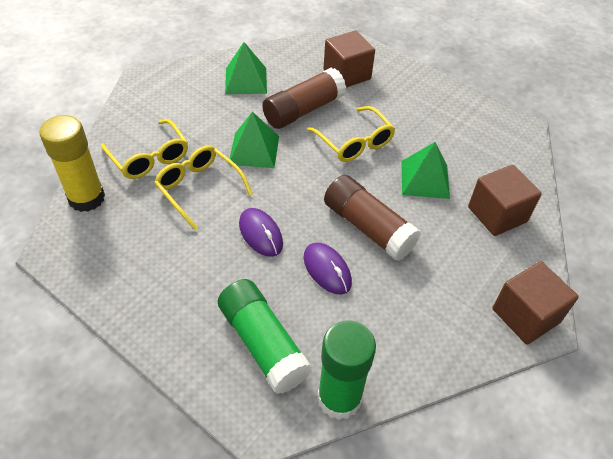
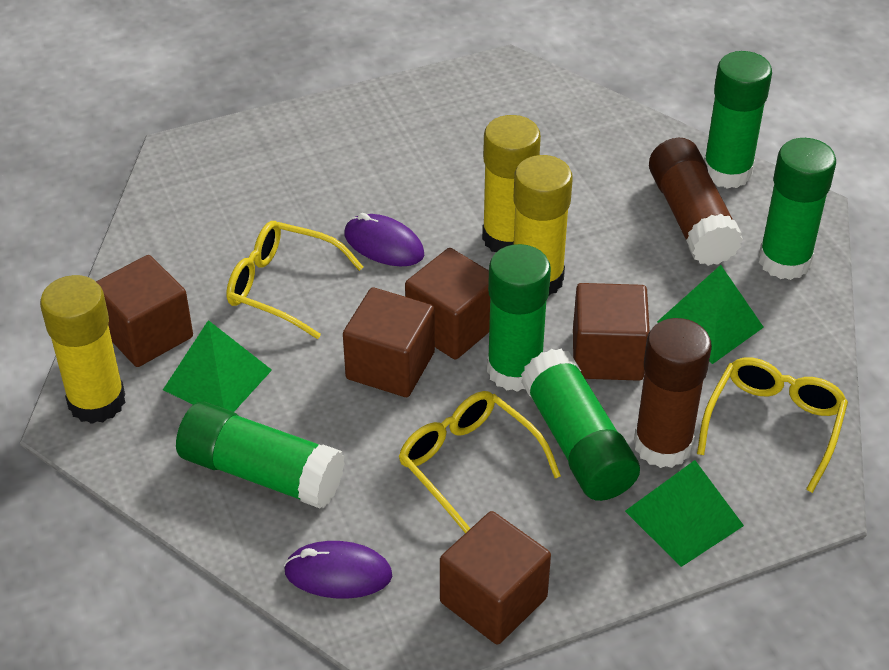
brown cube: [324,31,375,87] [468,165,542,236] [492,261,579,345] = 3 -> [96,255,193,367] [343,287,435,397] [405,248,490,360] [440,511,551,645] [573,283,650,381] = 5
green glue stick: [218,279,312,394] [317,320,376,420] = 2 -> [176,402,345,508] [487,244,551,392] [521,349,640,501] [704,51,772,189] [759,138,836,280] = 5
yellow glue stick: [40,115,105,212] = 1 -> [40,275,125,424] [482,115,541,252] [514,155,573,297] = 3

